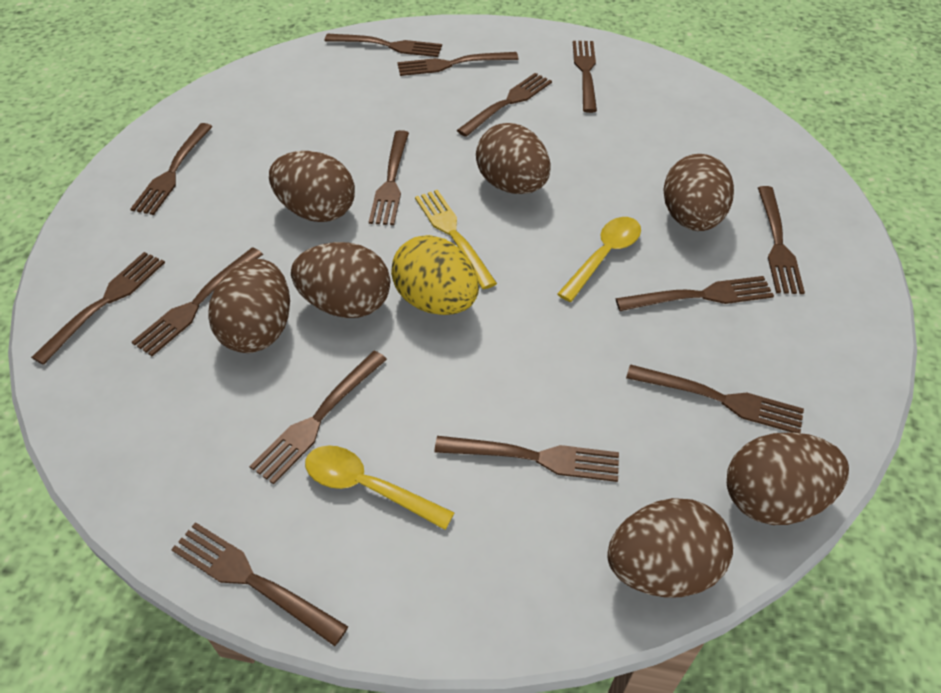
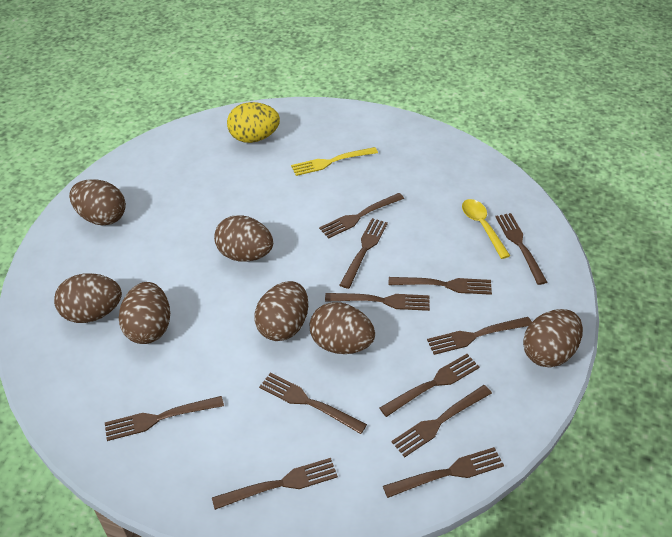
brown fork: [31,252,165,365] [130,123,213,215] [132,247,263,356] [171,522,349,646] [249,351,387,485] [325,34,442,57] [369,130,409,225] [397,52,518,76] [434,436,619,482] [457,73,552,137] [573,41,597,113] [616,276,774,311] [626,364,804,433] [758,186,805,294] = 14 -> [105,396,224,441] [212,458,338,510] [259,372,367,434] [319,193,404,239] [325,293,430,311] [340,218,388,289] [380,354,480,417] [383,447,504,498] [389,277,492,295] [391,385,492,457] [427,317,532,355] [495,213,547,285] = 12
yellow spoon: [305,445,455,530] [557,217,641,302] = 2 -> [462,199,510,259] = 1

